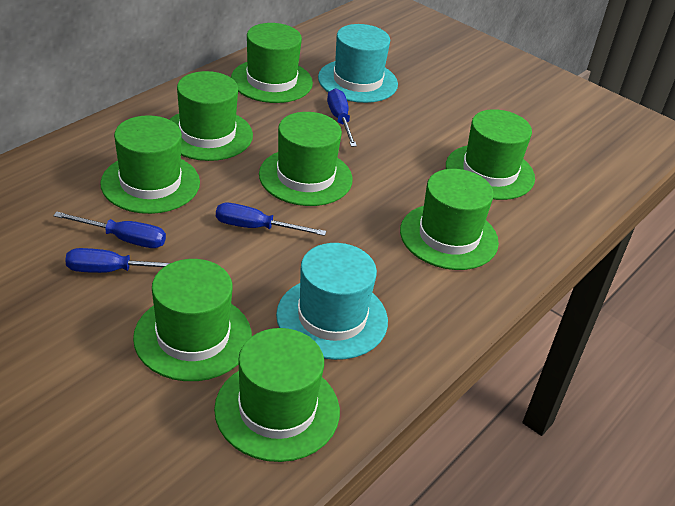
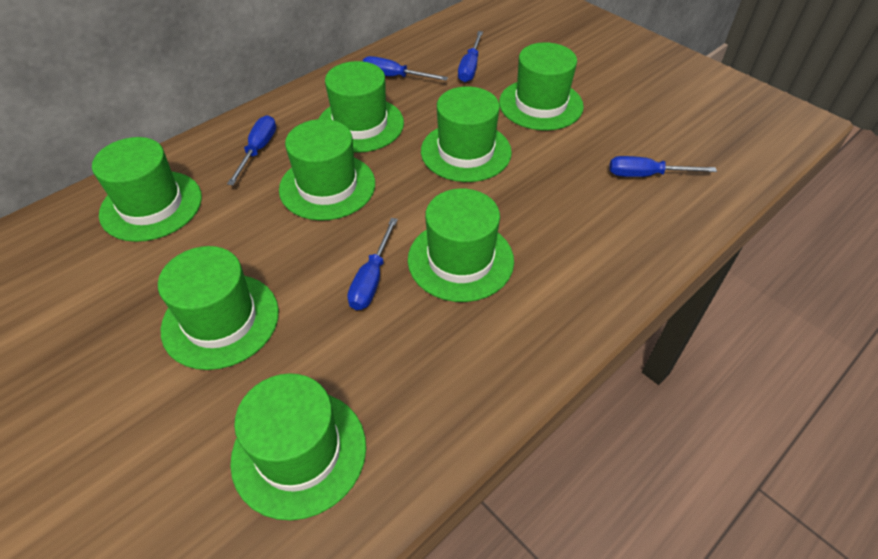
blue screwdriver: [53,212,166,248] [65,248,170,273] [216,203,326,236] [327,88,357,147] = 4 -> [227,115,276,185] [347,218,398,310] [363,56,448,81] [458,31,483,82] [609,156,717,177] = 5
turquoise hat: [276,243,388,360] [318,24,398,103] = 2 -> none = 0

